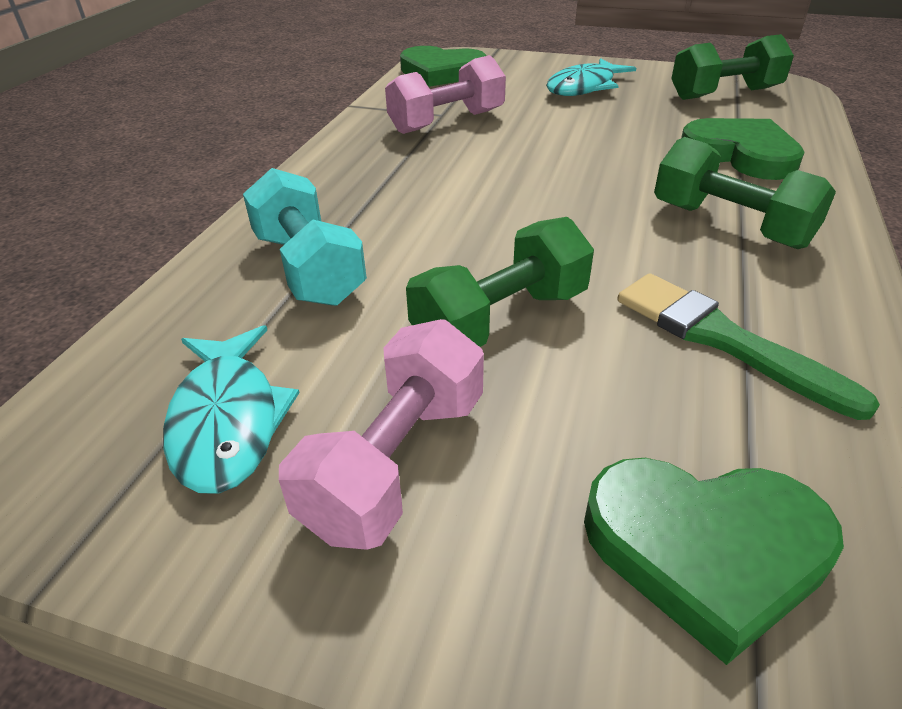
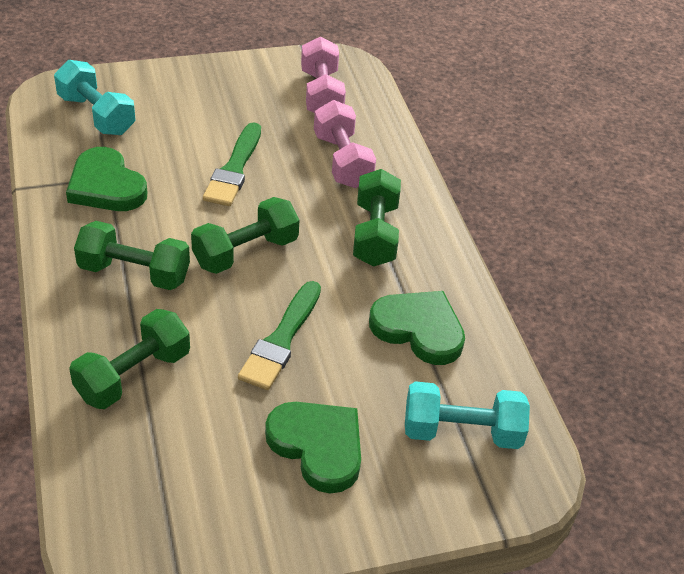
green brush: [617,273,880,420] = 1 -> [203,122,261,206] [238,281,321,390] = 2
green dumbbell: [406,217,594,347] [654,137,836,249] [671,34,794,100] = 3 -> [69,309,190,409] [74,221,190,290] [191,197,299,274] [353,169,401,267] = 4
turquoise dumbbell: [243,168,367,306] = 1 -> [54,60,135,135] [405,381,530,449] = 2
turquoise fish: [163,325,300,494] [546,58,636,96] = 2 -> none = 0

